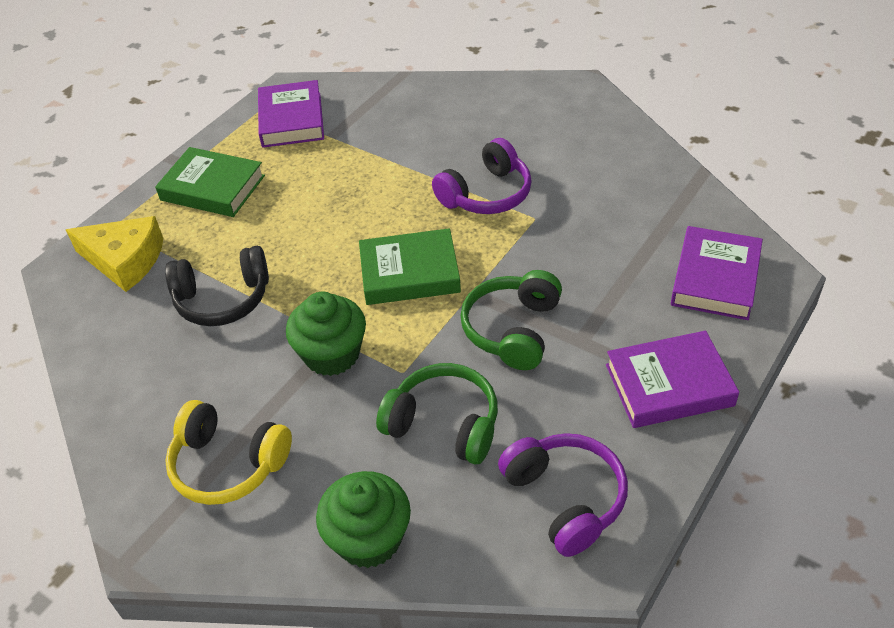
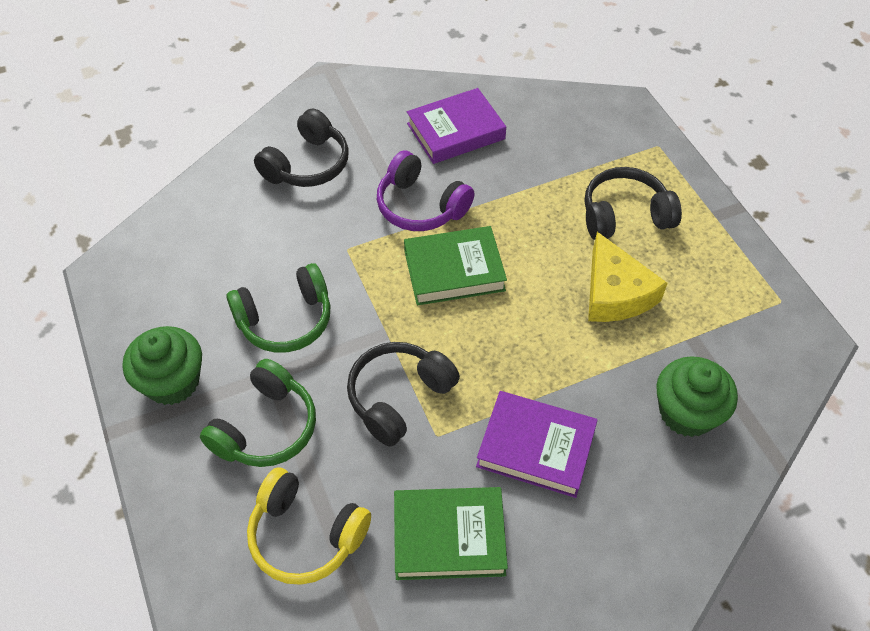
black headphones: [165,246,269,326] = 1 -> [254,108,349,187] [347,342,460,447] [584,167,682,240] = 3
purple book: [258,80,324,148] [606,331,739,428] [671,226,763,320] = 3 -> [407,88,506,164] [476,391,598,498] = 2
purple headphones: [432,138,532,214] [498,433,628,557] = 2 -> [377,151,474,231] = 1

